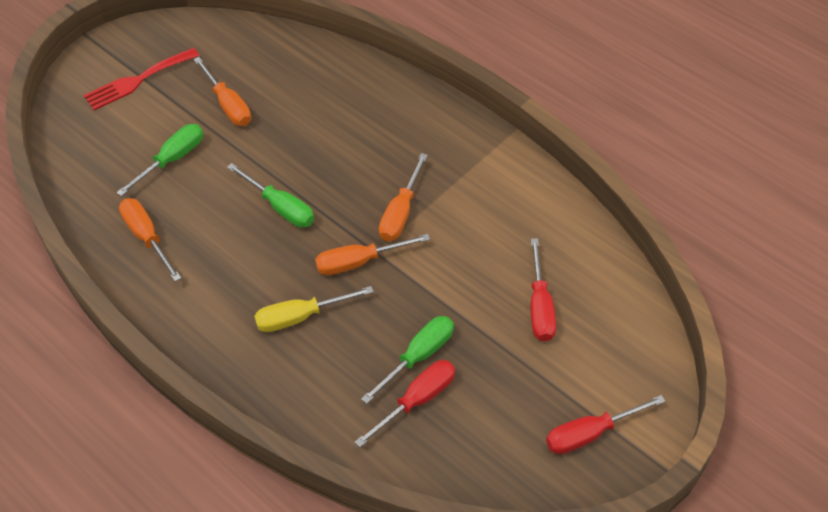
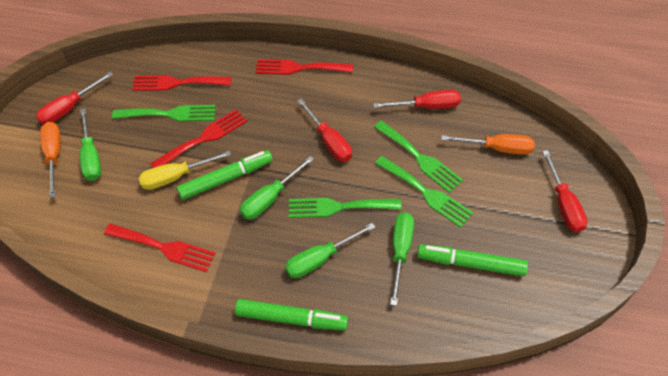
green fork: none = 0 -> [112,105,216,122] [289,198,401,218] [374,120,463,193] [375,156,473,228] = 4
green marker: none = 0 -> [177,150,273,200] [235,299,348,331] [417,244,528,276] = 3
green screwdriver: [116,124,203,196] [227,163,314,228] [361,316,454,404] = 3 -> [80,108,101,181] [240,156,314,220] [285,223,376,278] [390,212,414,306] = 4
orange screwdriver: [119,198,181,282] [193,57,251,126] [315,234,430,275] [379,153,428,241] = 4 -> [40,122,61,198] [441,134,535,155] = 2
red fork: [83,47,200,110] = 1 -> [104,223,216,272] [132,75,232,91] [150,109,247,168] [255,59,353,75] = 4
red screwdriver: [354,360,455,447] [531,238,556,342] [546,395,666,454] = 3 -> [36,72,113,125] [297,98,352,162] [373,90,461,109] [542,150,588,232] = 4

